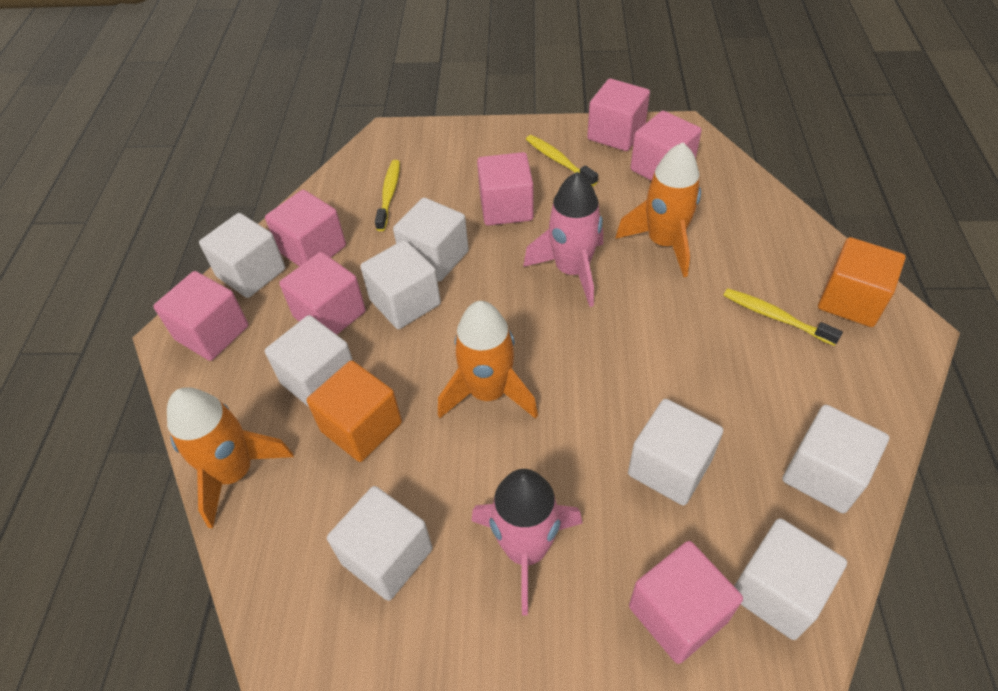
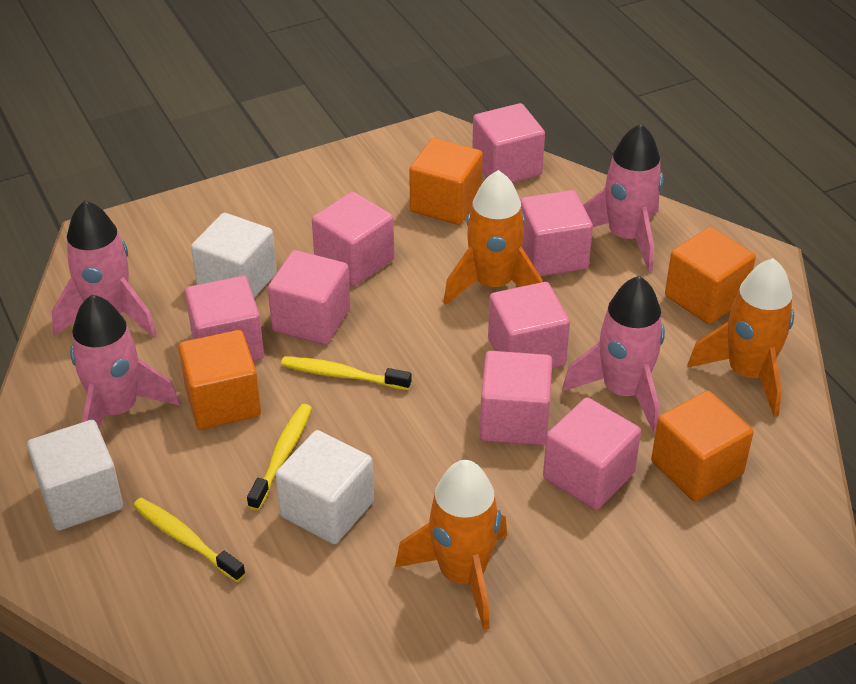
orange cube: [307,360,402,462] [818,237,906,327] = 2 -> [179,330,261,430] [409,138,483,225] [651,390,754,501] [665,227,756,324] = 4
pink cube: [153,271,249,361] [265,190,346,267] [279,252,366,335] [477,152,534,226] [587,79,650,151] [629,541,743,664] [630,111,702,181] = 7 -> [185,276,264,361] [268,250,350,345] [312,192,394,286] [472,103,545,183] [480,351,552,445] [488,282,570,368] [520,190,593,276] [543,397,641,510] = 8
pink rocket: [472,469,583,616] [523,172,603,307] = 2 -> [52,200,157,337] [70,295,180,428] [563,276,665,433] [583,124,663,272] = 4
white cube: [199,213,285,298] [265,315,353,407] [327,486,432,601] [360,240,441,329] [393,198,469,281] [628,399,723,506] [734,518,847,640] [783,405,889,513] = 8 -> [27,420,123,531] [191,213,277,298] [276,430,374,544] = 3

